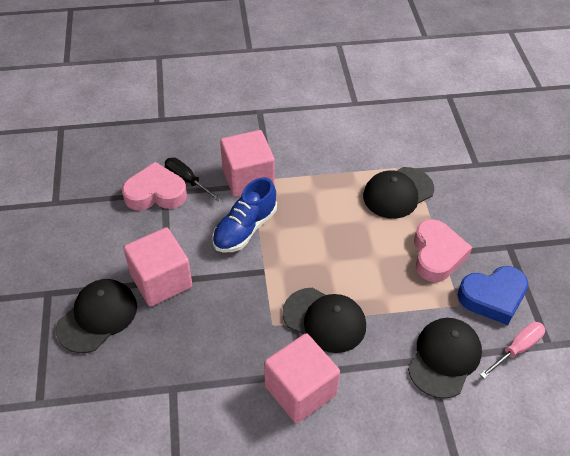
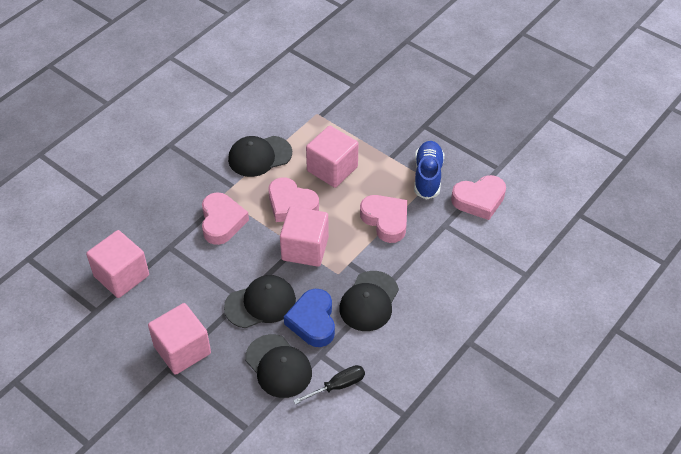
pink cube: [123,227,192,307] [220,130,275,197] [264,333,340,423] = 3 -> [86,230,149,298] [148,303,211,375] [280,206,329,267] [306,126,358,188] = 4
pink heart: [122,162,187,210] [414,219,472,282] = 2 -> [202,192,249,245] [268,177,319,222] [360,195,407,243] [451,175,506,220] = 4
pink screwdriver: [480,322,545,379] = 1 -> none = 0

